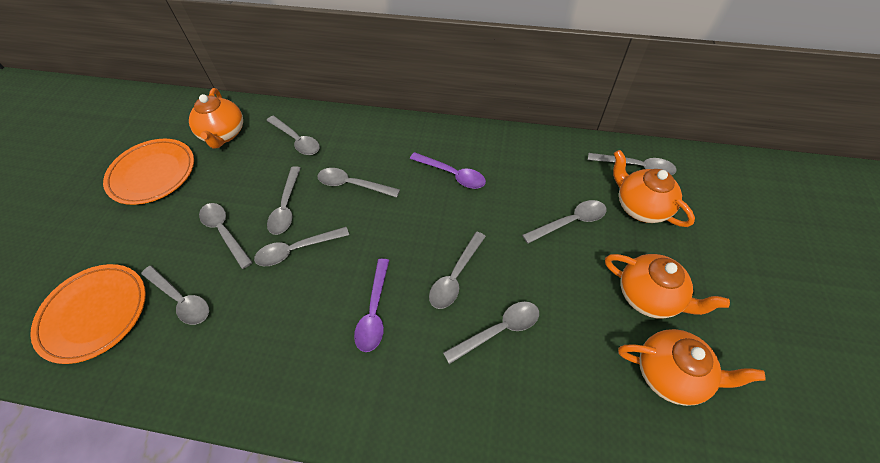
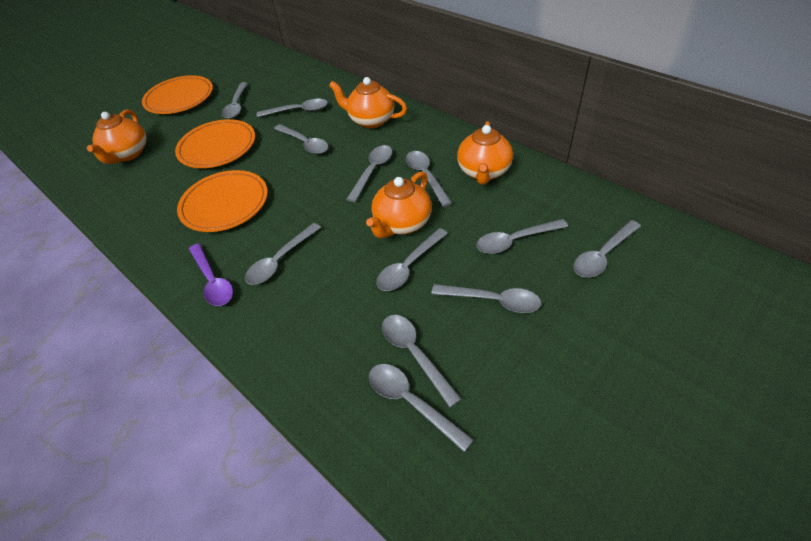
grey spoon: [141,266,209,325] [199,203,253,269] [254,227,349,266] [266,116,320,155] [267,166,301,235] [317,168,400,197] [429,232,486,309] [443,302,539,364] [522,200,606,244] [588,153,677,175] = 10 -> [222,82,248,119] [245,223,321,285] [257,99,328,117] [274,124,328,154] [346,145,392,202] [369,364,474,452] [376,228,448,291] [382,315,461,407] [406,151,452,207] [431,284,541,313] [476,219,568,254] [574,220,641,278] = 12
orange plate: [30,264,146,364] [103,139,194,205] = 2 -> [142,75,213,114] [175,119,255,168] [177,170,268,232] = 3
purple spoon: [354,259,389,352] [410,152,486,189] = 2 -> [189,244,233,306] = 1

